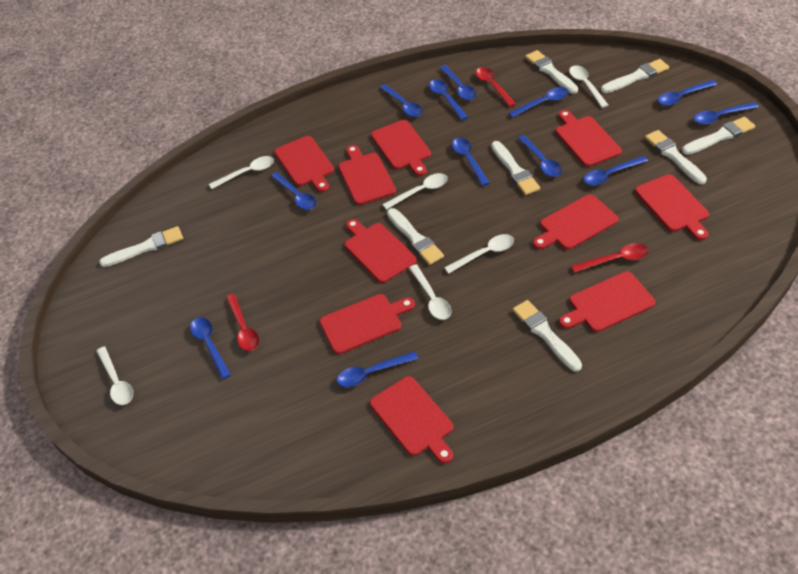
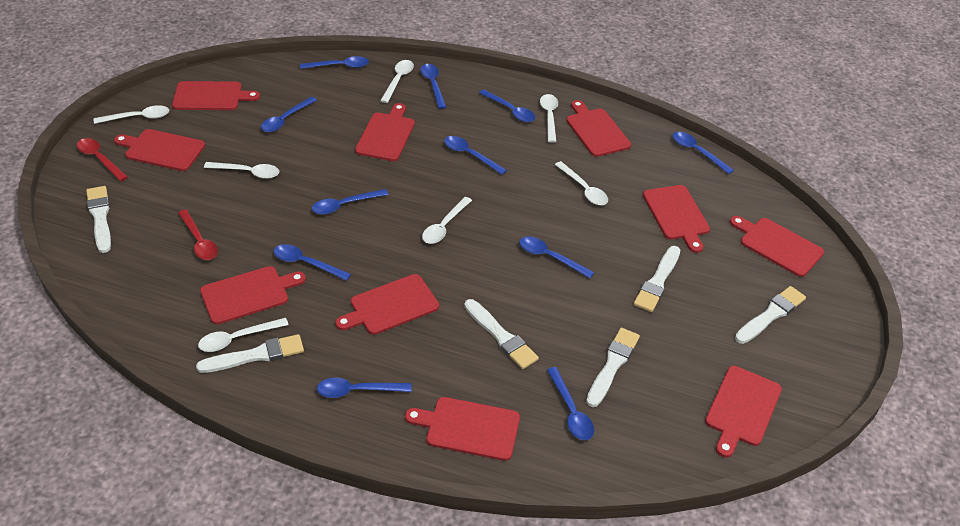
blue spoon: [190,317,231,379] [271,172,316,210] [337,352,418,387] [380,84,423,117] [429,79,468,120] [439,65,476,100] [452,138,490,186] [509,87,569,118] [518,135,562,177] [584,156,648,185] [658,80,717,106] [694,102,759,125] = 12 -> [261,97,317,132] [274,244,351,281] [300,56,369,69] [312,189,388,215] [317,377,412,398] [420,64,446,109] [444,136,507,175] [479,90,535,122] [519,236,594,278] [547,367,594,440] [673,132,734,174] = 11
red spoon: [226,294,259,351] [476,67,516,107] [571,243,649,273] = 3 -> [77,138,128,181] [178,209,218,260] = 2
white brush: [99,226,183,267] [387,208,444,265] [491,141,540,195] [513,300,582,372] [525,50,578,94] [601,59,669,93] [645,130,707,184] [682,117,755,155] = 8 -> [86,186,111,253] [196,334,304,373] [464,299,539,369] [586,328,640,407] [634,246,680,312] [735,286,806,344] = 6
white spoon: [96,346,133,405] [209,156,274,189] [382,173,448,210] [409,264,452,320] [444,234,514,274] [569,65,608,108] = 6 -> [94,105,169,124] [198,318,289,352] [204,162,279,179] [380,60,414,103] [422,197,472,244] [540,94,558,143] [555,161,608,205] = 7

